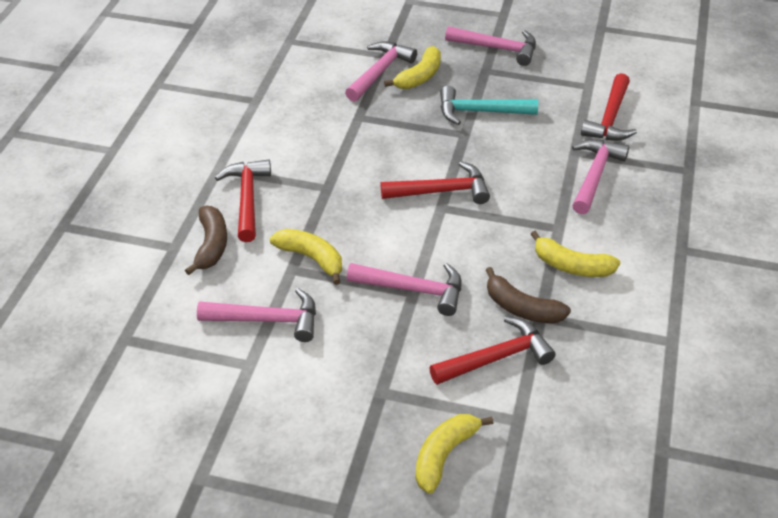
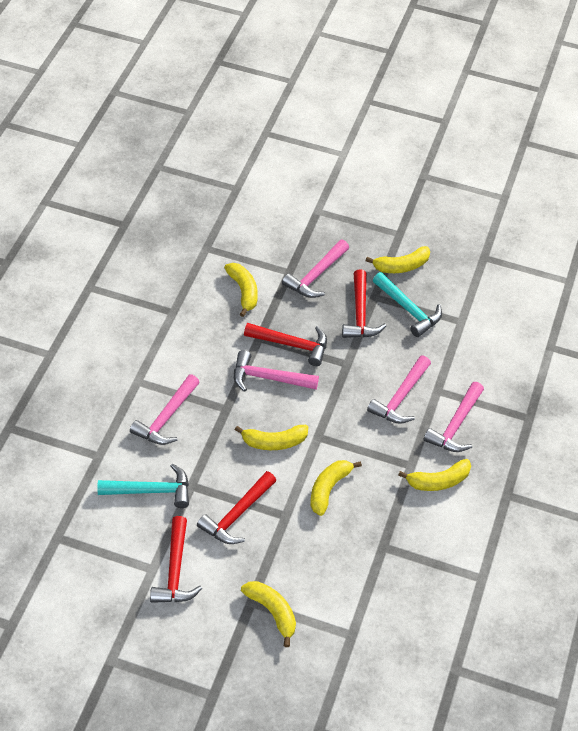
brown banana: [185,205,227,275] [486,267,571,324] = 2 -> none = 0
turquoise hammer: [440,86,538,125] = 1 -> [97,464,189,508] [373,272,442,337] = 2
yellow banana: [270,229,342,285] [384,46,441,89] [415,414,494,494] [531,231,620,277] = 4 -> [224,263,258,317] [235,425,308,450] [241,581,296,647] [311,460,362,516] [366,246,430,273] [398,459,471,491] = 6

